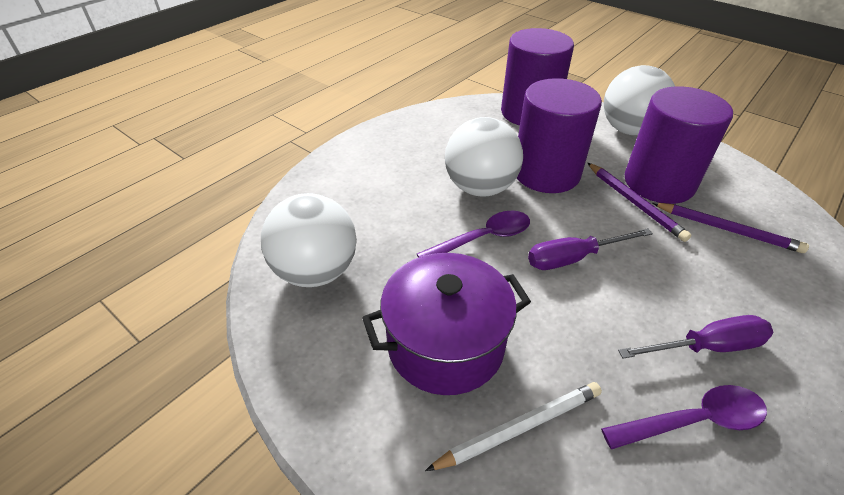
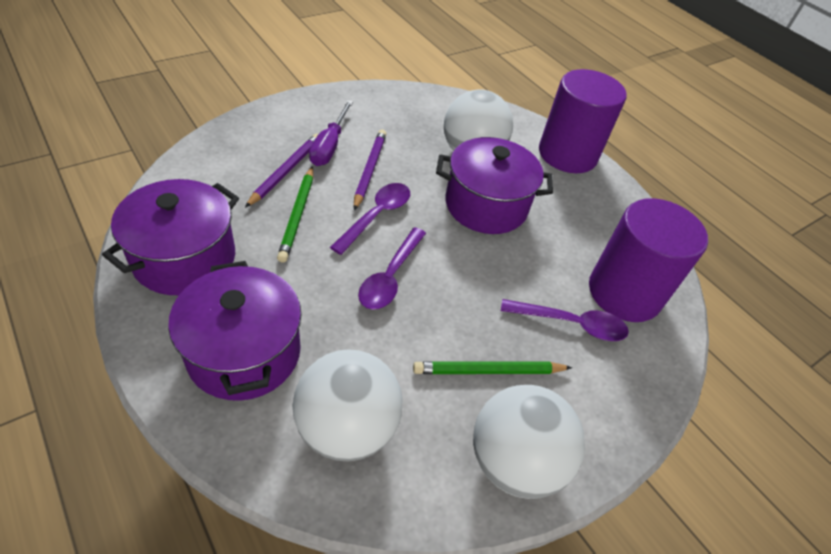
green pencil: none = 0 -> [277,166,313,263] [413,361,572,374] = 2
purple cylinder: [501,28,574,126] [517,78,602,193] [625,86,733,204] = 3 -> [539,69,626,173] [589,198,708,322] = 2
purple pot: [362,253,531,395] = 1 -> [102,179,239,295] [168,261,302,401] [436,137,553,234] = 3
purple screwdriver: [528,228,653,270] [618,315,773,359] = 2 -> [309,100,353,166] = 1
purple spoon: [417,211,530,258] [601,385,767,450] = 2 -> [330,183,410,255] [358,227,426,310] [501,299,629,341] = 3
white pencil: [425,382,602,471] = 1 -> none = 0

